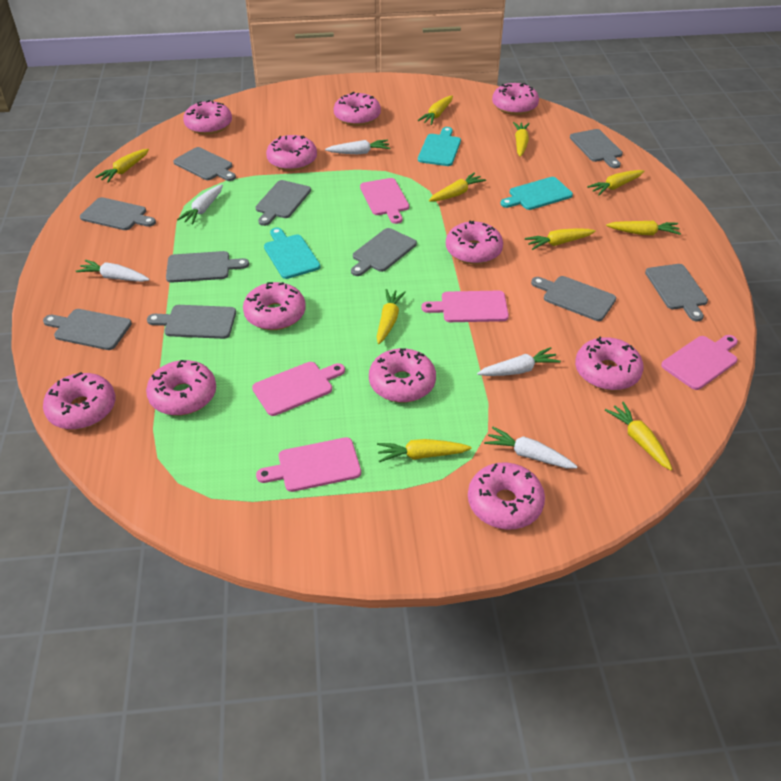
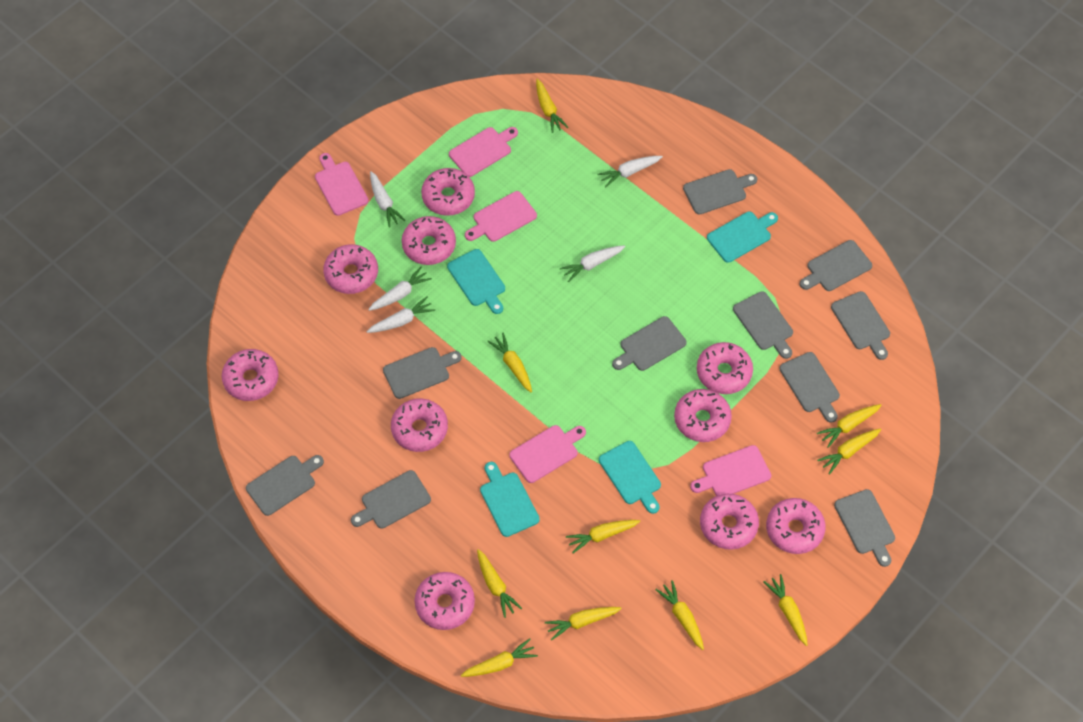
pink donut: [43,372,115,430] [146,360,216,416] [183,100,232,135] [243,282,306,330] [266,135,317,171] [334,92,381,126] [369,348,436,403] [446,220,503,264] [468,463,545,529] [492,83,539,115] [575,336,643,390] = 11 -> [222,349,279,401] [323,244,378,294] [391,398,448,452] [402,216,456,265] [415,572,475,630] [421,168,475,216] [674,389,732,442] [697,342,753,394] [700,494,759,550] [766,498,826,554] = 10
turquoise cutting board: [264,228,320,279] [418,127,461,166] [500,177,573,210] = 3 -> [447,249,505,314] [480,462,540,537] [599,441,661,514] [707,212,778,263] = 4

